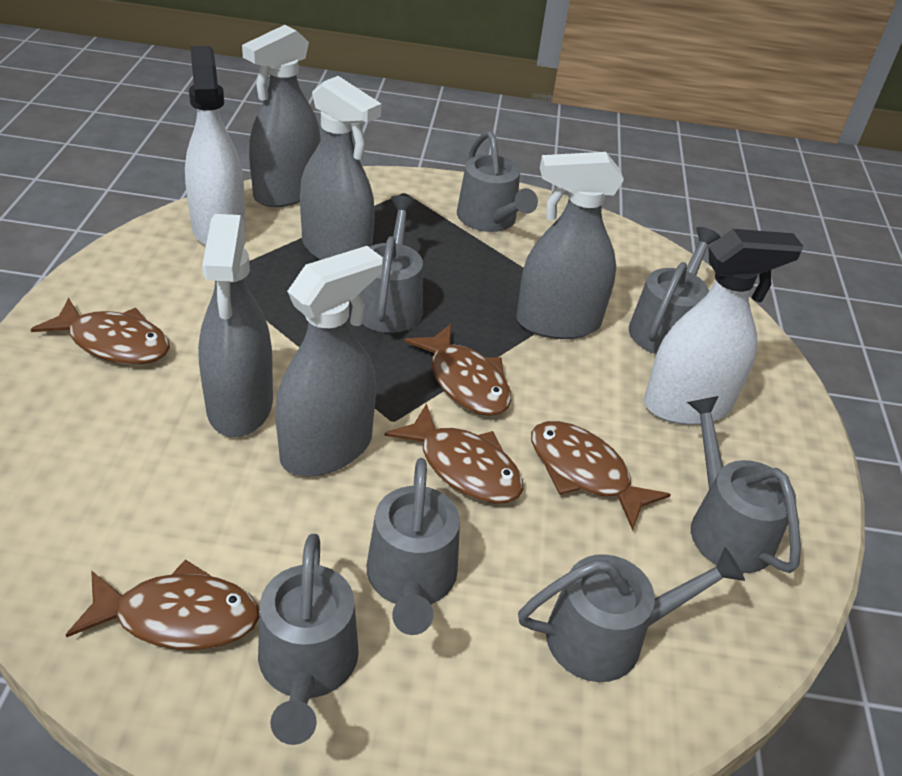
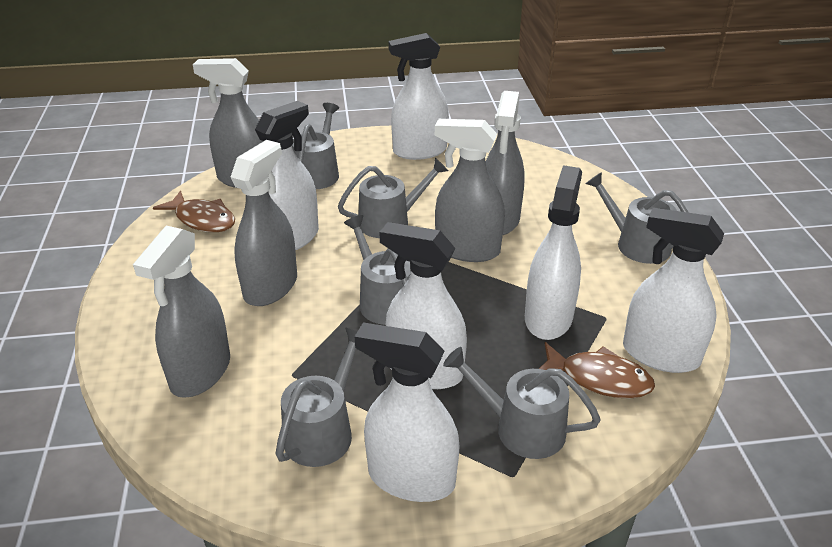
brown fish: [31,298,170,365] [66,560,259,650] [385,403,523,504] [404,324,511,416] [531,421,671,530] = 5 -> [153,191,235,232] [539,342,655,399] = 2
grey watering can: [258,534,359,745] [360,195,423,333] [367,458,460,635] [457,131,538,232] [518,547,745,682] [629,227,721,354] [687,396,801,573] = 7 -> [275,327,358,467] [292,103,339,189] [338,158,448,238] [344,215,411,325] [443,347,601,459] [585,172,689,264] = 6
white spray bottle: [185,46,246,246] [644,229,804,425] = 2 -> [255,101,319,250] [355,322,460,502] [379,222,467,389] [389,33,449,160] [525,165,582,340] [623,208,724,373] = 6

